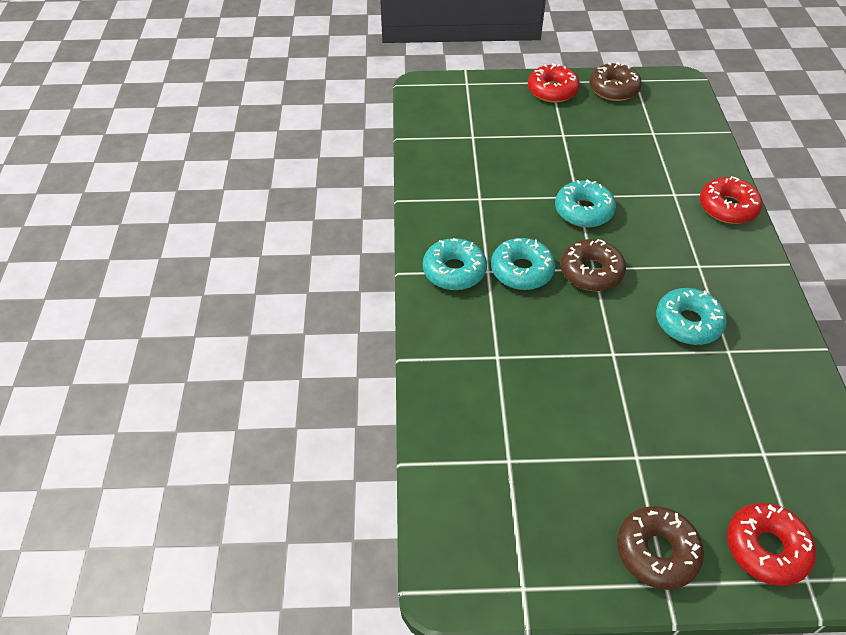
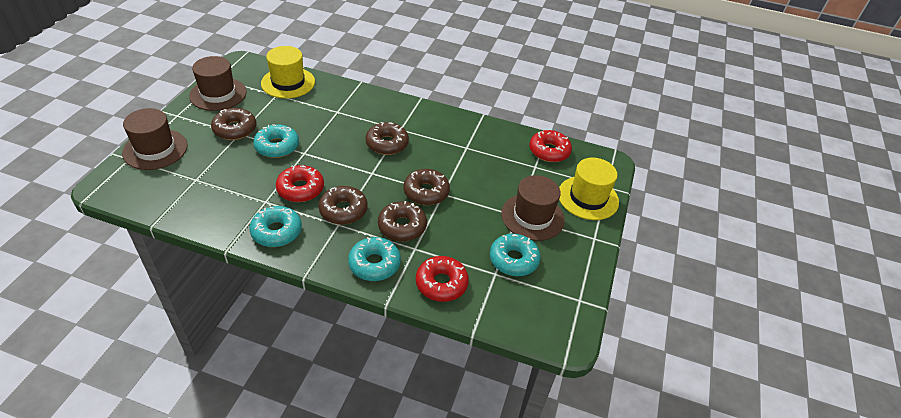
brown donut: [561,239,626,291] [589,62,642,101] [617,506,704,590] = 3 -> [211,108,256,140] [318,186,368,225] [366,122,409,155] [378,201,427,241] [404,169,450,205] = 5
brown hat: none = 0 -> [122,108,188,170] [189,56,247,111] [501,175,565,241] = 3
yellow hat: none = 0 -> [261,46,315,99] [559,158,619,220] = 2

